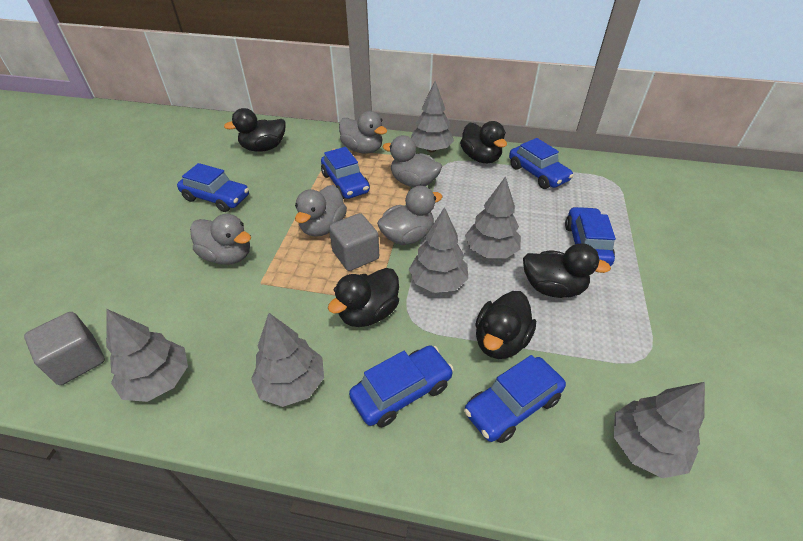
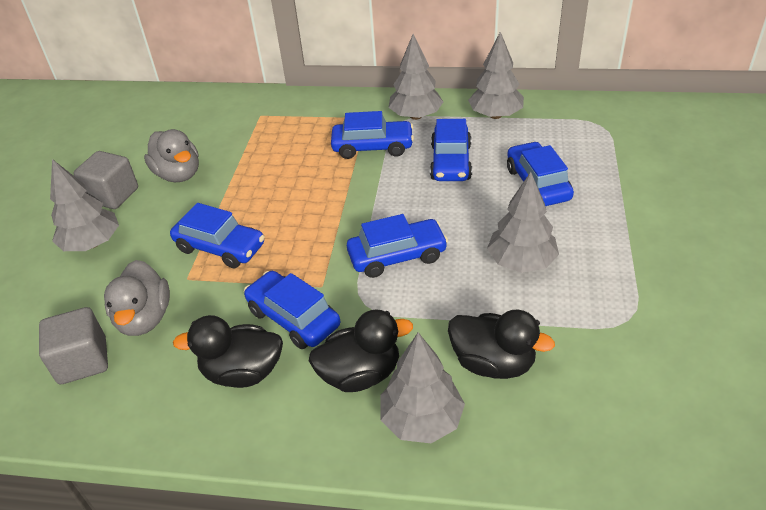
black duck: [224,108,286,152] [328,268,399,327] [460,121,507,163] [475,291,536,359] [523,243,611,298] = 5 -> [173,315,283,388] [309,310,413,392] [448,310,555,379] = 3
grey duck: [190,214,251,265] [295,185,347,237] [339,111,387,154] [377,186,443,245] [383,135,442,187] = 5 -> [104,260,170,336] [144,129,199,182] = 2
grey tree: [106,309,188,402] [251,313,324,407] [409,207,468,293] [411,81,454,152] [465,176,521,258] [614,382,705,478] = 6 -> [50,159,119,251] [380,332,465,443] [388,34,443,120] [468,32,524,119] [487,172,559,273] = 5

